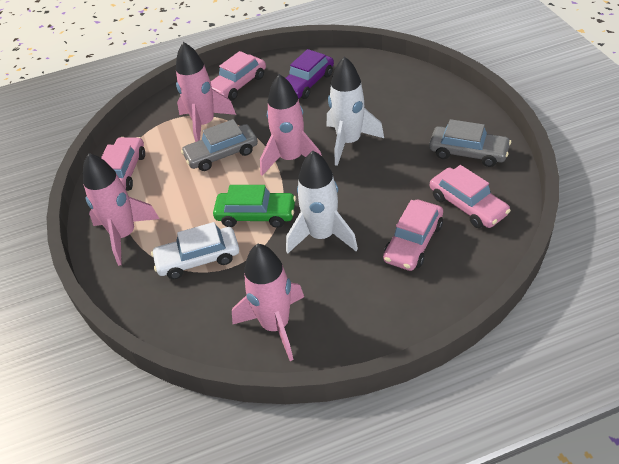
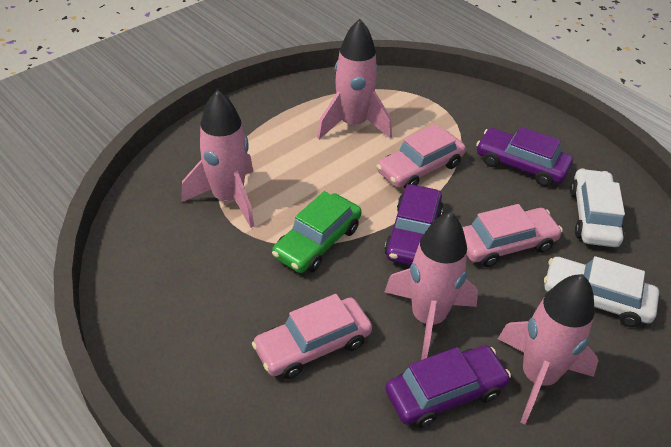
grey car: [181,119,258,171] [429,119,511,167] = 2 -> none = 0
pink car: [101,137,145,191] [211,51,266,100] [383,200,443,271] [430,165,511,228] = 4 -> [252,294,372,379] [377,124,466,188] [462,204,563,267] = 3
purple car: [286,49,334,99] = 1 -> [384,184,443,265] [385,345,511,428] [476,127,573,186] = 3
white car: [151,222,239,279] = 1 -> [544,256,659,327] [570,168,625,247] = 2
white rocket: [286,151,358,254] [327,56,384,166] = 2 -> none = 0

